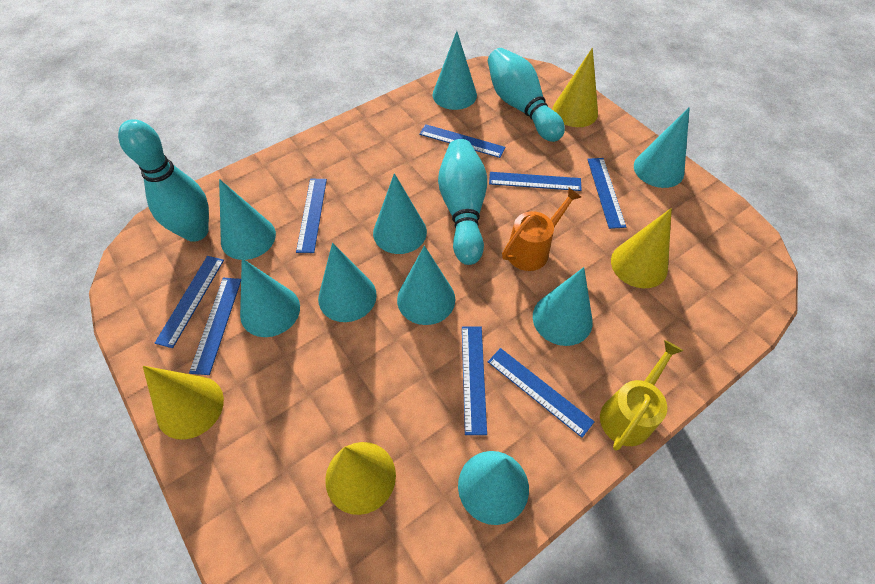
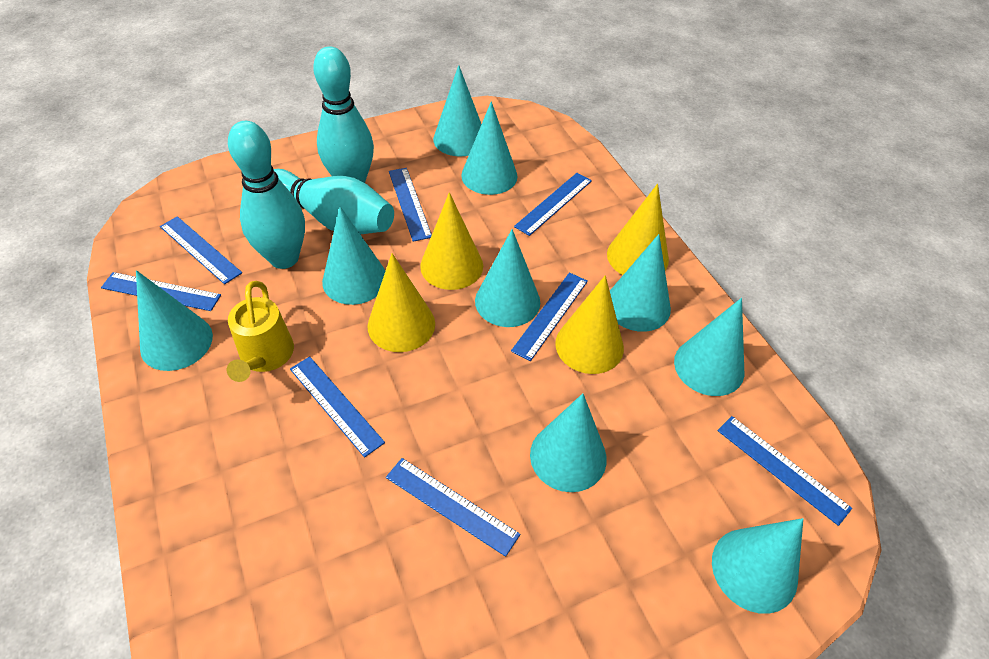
orange watering can: [502,187,581,271] = 1 -> none = 0

